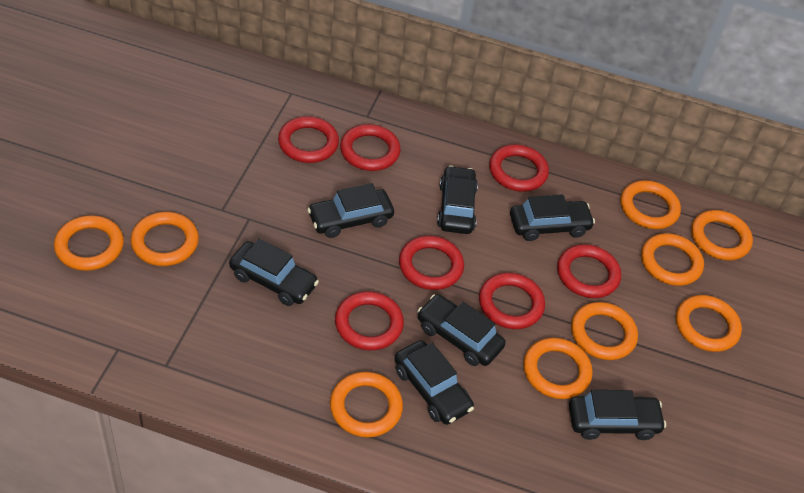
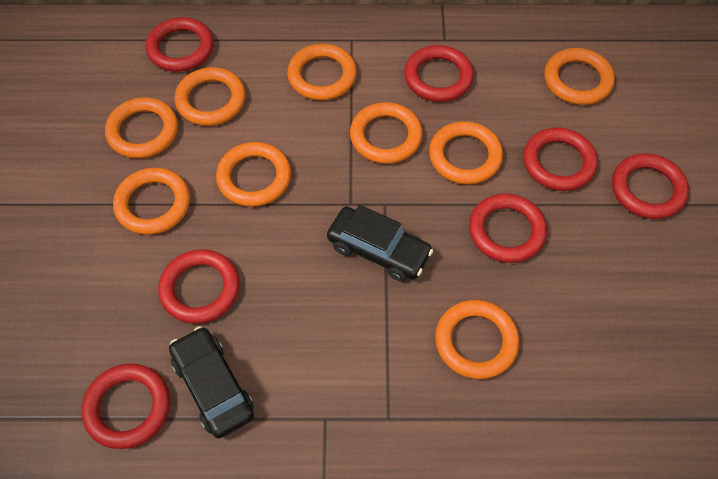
black car: [229,238,319,306] [307,183,394,238] [394,340,474,425] [417,294,506,366] [437,166,478,234] [510,194,595,241] [569,390,666,440] = 7 -> [169,326,254,438] [327,205,433,282] = 2

